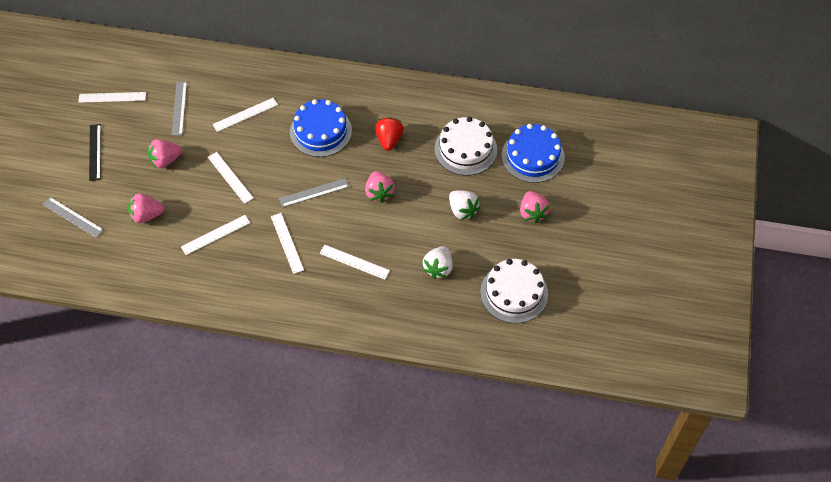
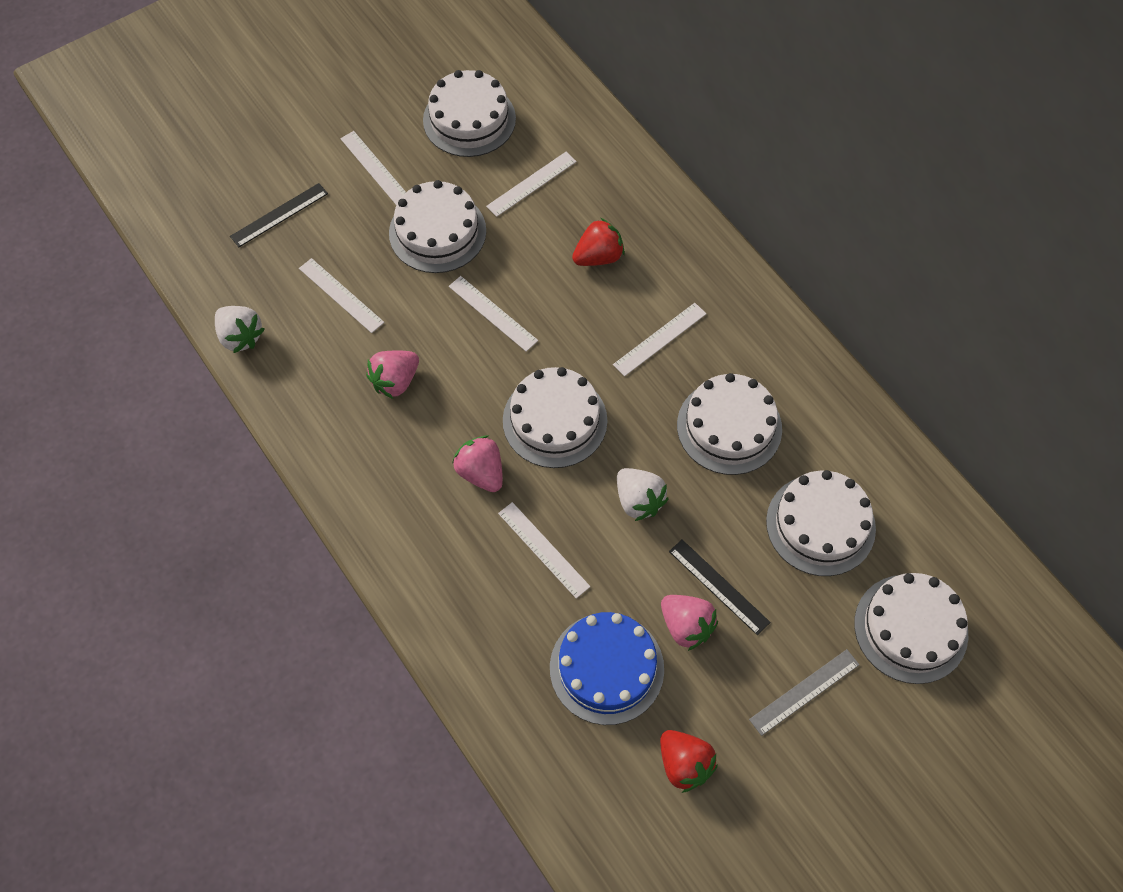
black ruler: [89,124,101,181] = 1 -> [230,183,328,247] [669,540,771,635] = 2
blue cake: [290,99,352,157] [502,124,565,183] = 2 -> [550,612,664,725] = 1
grey ruler: [43,197,104,238] [172,82,187,136] [279,178,349,207] = 3 -> [749,649,860,736] = 1
pink strawberry: [128,193,164,223] [148,139,182,168] [365,171,395,203] [520,191,550,223] = 4 -> [366,350,419,399] [452,435,503,492] [661,595,718,651] = 3
red strawberry: [375,117,404,151] = 1 -> [572,218,625,266] [660,730,718,793] = 2
white cake: [435,117,497,176] [480,259,548,323] = 2 -> [389,180,486,273] [423,70,516,157] [503,367,607,468] [677,373,782,475] [766,470,876,576] [854,573,968,684] = 6

